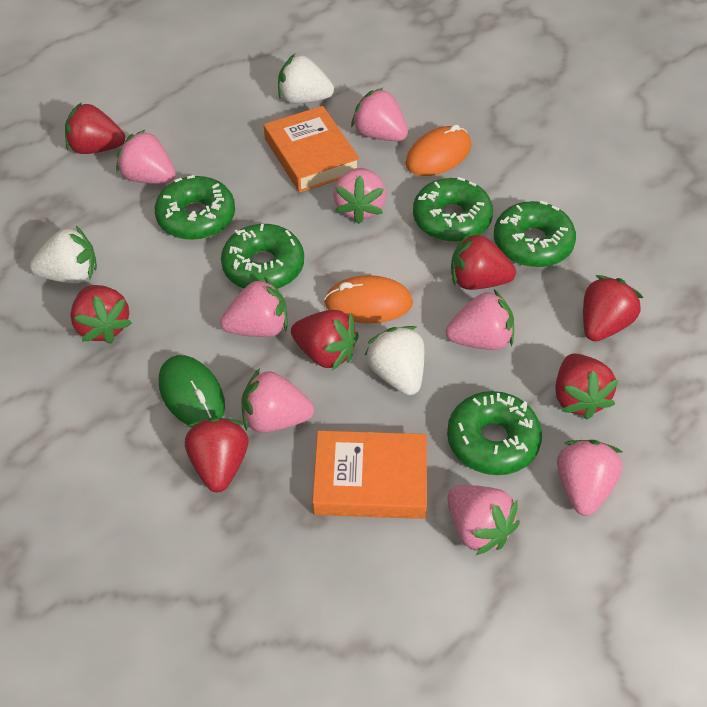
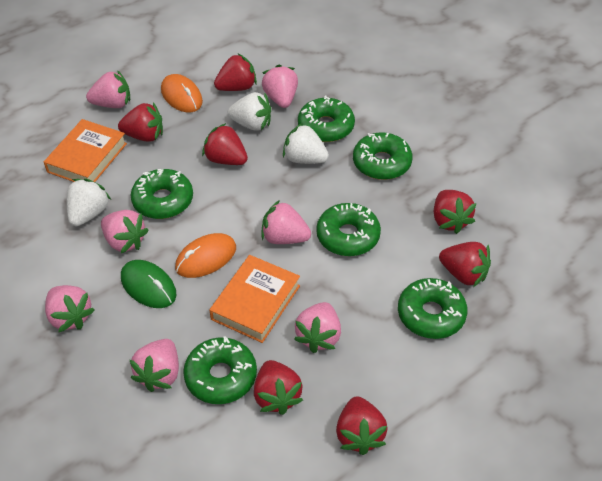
green donut: [155,175,235,240] [221,224,304,289] [413,177,493,242] [447,391,542,475] [494,201,576,267] = 5 -> [131,169,193,219] [183,336,257,404] [298,96,355,142] [316,203,381,256] [353,132,412,180] [398,278,468,339] = 6
pink strawberry: [116,129,176,184] [220,277,287,337] [242,368,314,433] [333,168,386,224] [351,87,408,141] [446,290,514,350] [448,485,520,556] [557,440,623,516] = 8 -> [45,285,95,332] [86,70,130,108] [101,210,149,253] [130,339,179,392] [261,200,311,244] [262,64,298,108] [294,302,341,353] = 7

